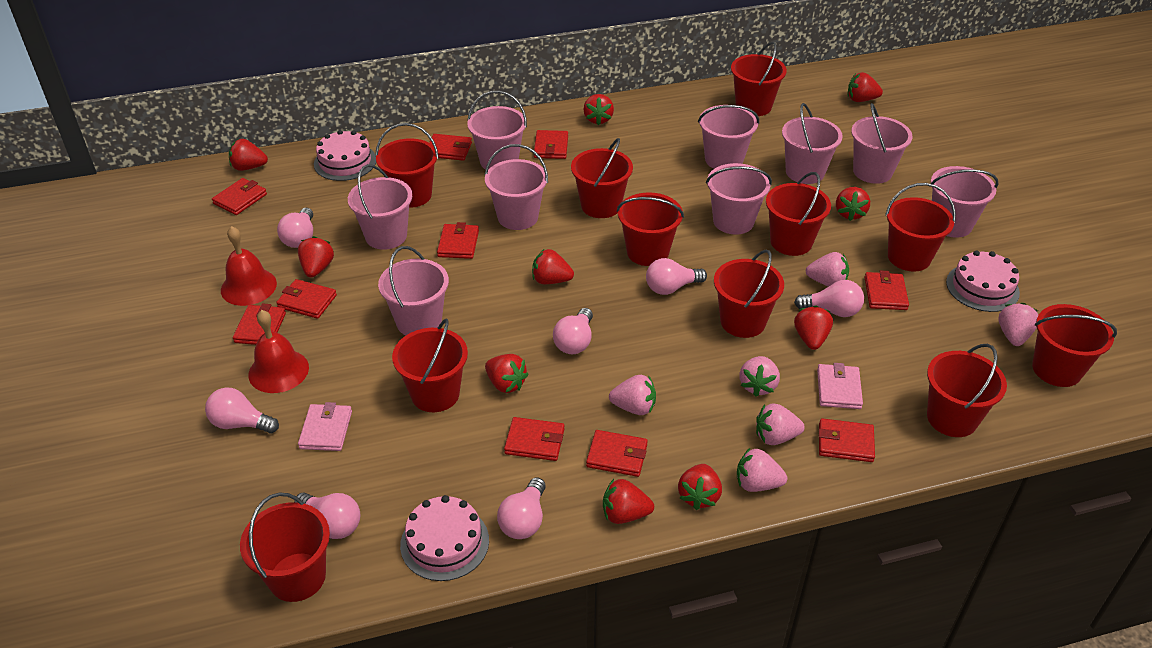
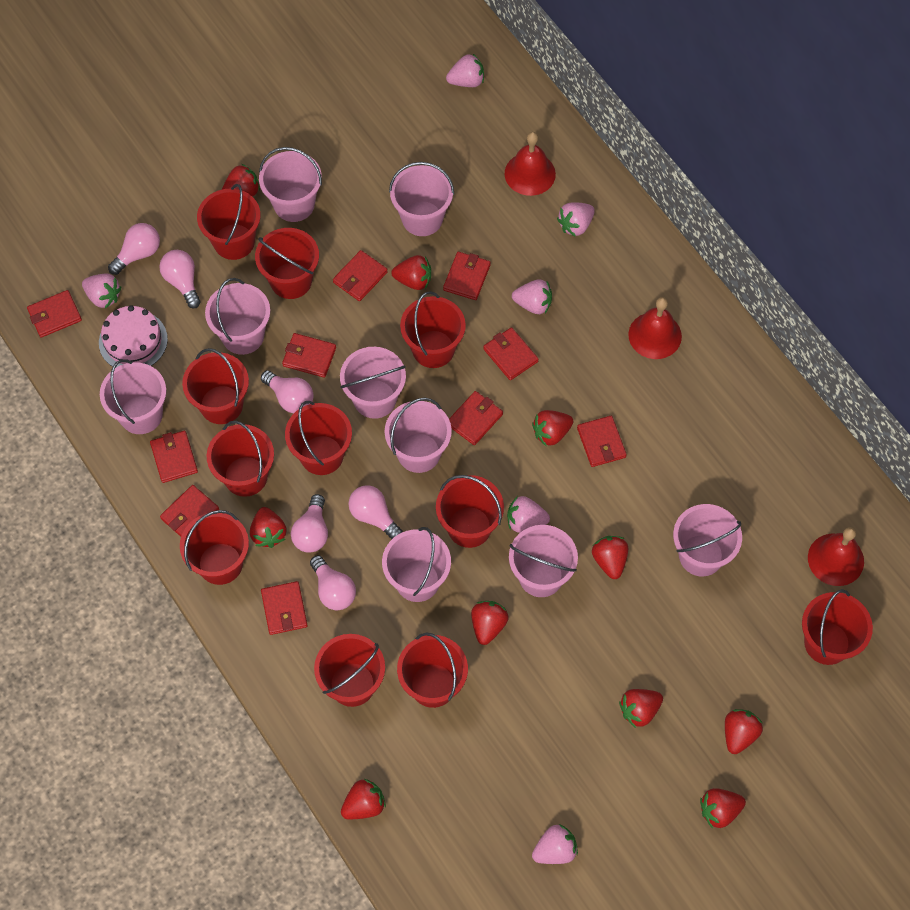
pink cake: [314,130,376,181] [400,495,489,581] [946,251,1020,312] = 3 -> [99,305,168,368] = 1
pink light bulb: [205,388,279,433] [277,208,313,248] [294,492,360,539] [497,477,546,539] [553,308,593,354] [646,258,707,295] [794,280,864,317] = 7 -> [108,223,160,275] [159,250,201,308] [261,370,314,413] [291,494,328,553] [310,555,356,610] [348,485,403,539] = 6
pink wallet: [298,402,352,451] [817,363,863,409] = 2 -> none = 0
red bell: [221,226,277,306] [248,310,309,393] = 2 -> [505,132,556,196] [628,297,682,359] [808,527,864,586] = 3

